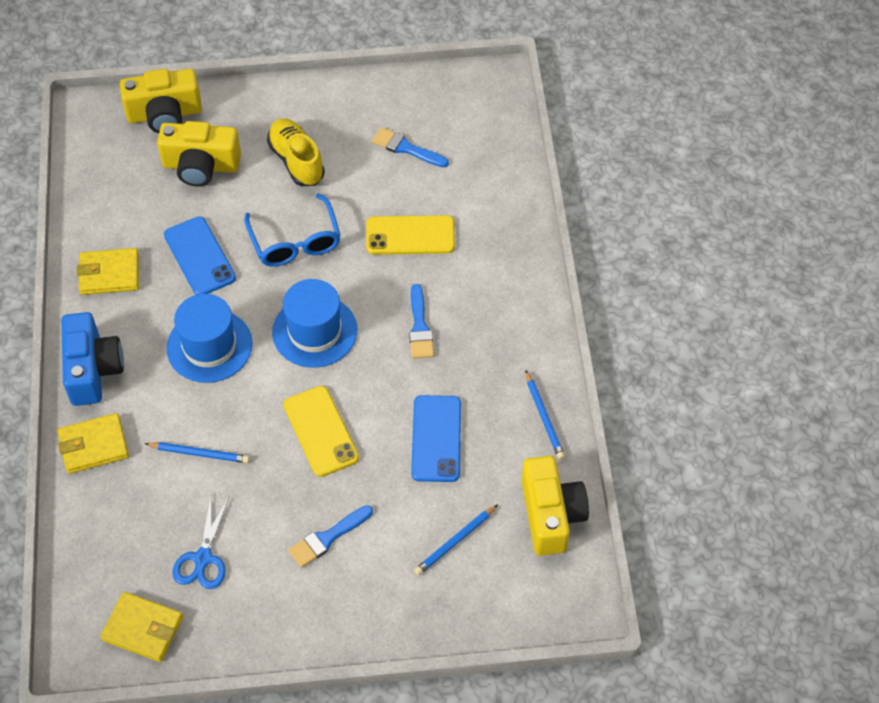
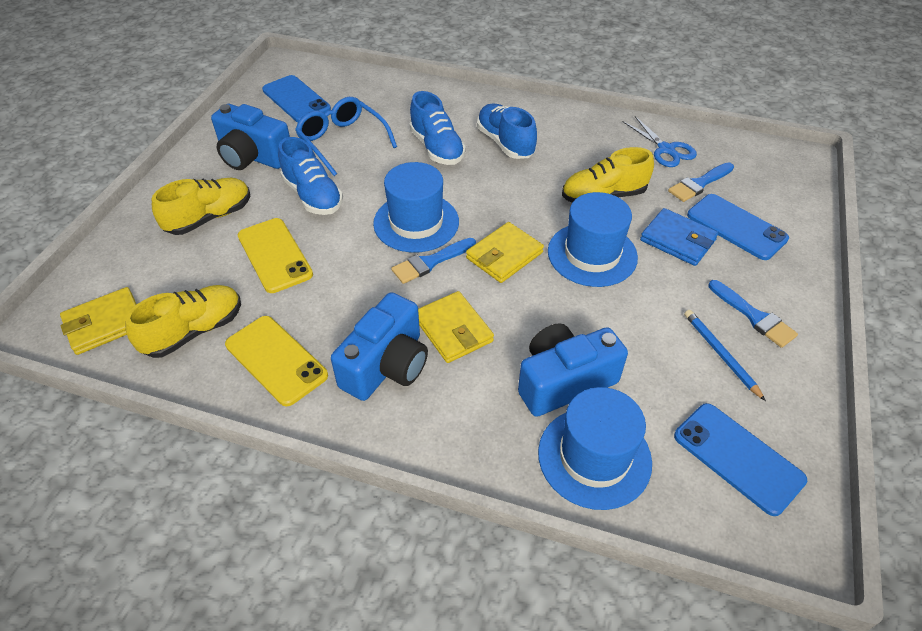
blue camera: [61,312,124,406] = 1 -> [211,104,290,170] [331,292,428,401] [518,323,628,417] = 3
blue hat: [166,294,253,383] [272,279,357,368] = 2 -> [373,162,459,253] [538,387,652,510] [548,192,638,287] = 3
blue pencil: [145,442,250,463] [414,504,498,575] [526,371,565,460] = 3 -> [684,310,766,401] = 1
blue phone: [164,216,236,295] [411,395,461,482] = 2 -> [262,75,331,122] [674,403,807,516] [687,194,789,260] = 3
blue shoe: none = 0 -> [278,137,343,215] [410,91,466,165] [477,104,537,159] = 3
blue wallet: none = 0 -> [640,208,718,266] = 1
yellow camera: [120,69,202,133] [157,121,241,186] [521,456,589,556] = 3 -> none = 0
yellow shoe: [267,118,325,186] = 1 -> [125,285,241,358] [152,178,250,235] [562,147,654,203] = 3

